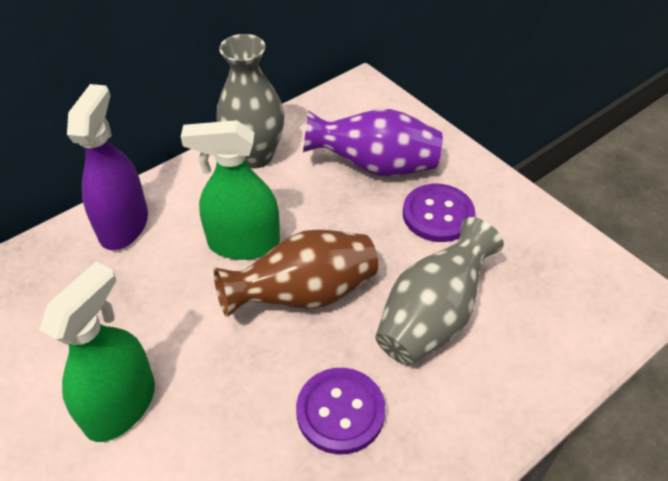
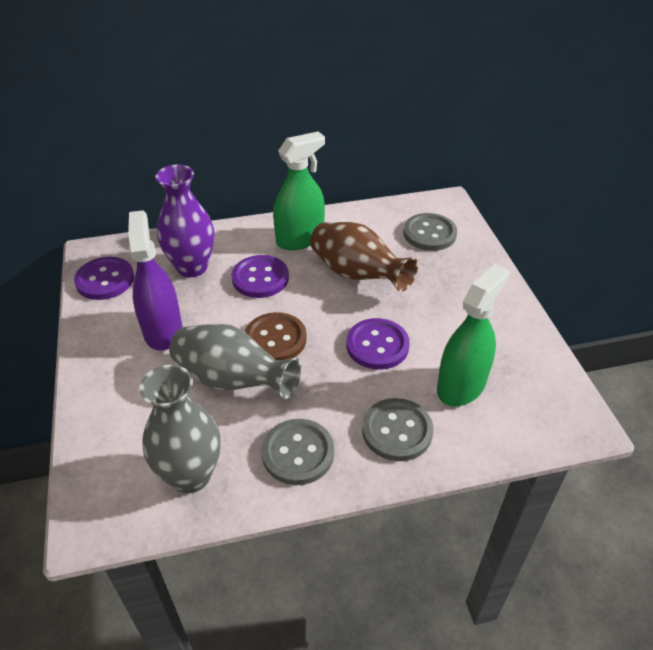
brown button: none = 0 -> [245,312,307,360] = 1
grey button: none = 0 -> [262,419,334,485] [362,398,433,461] [404,213,457,251] = 3
purple button: [296,368,385,455] [403,184,475,242] = 2 -> [74,257,134,300] [232,255,289,298] [346,318,410,370] = 3

